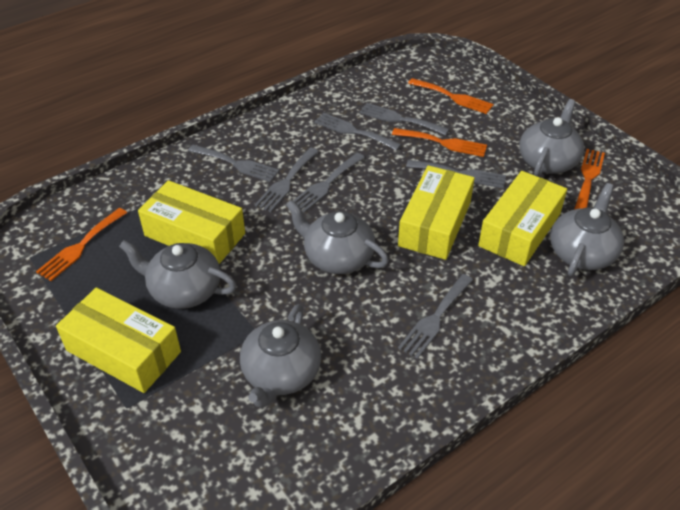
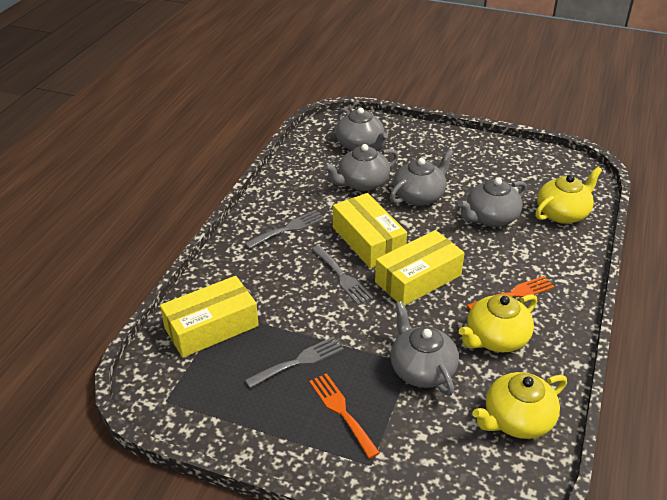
grey fork: [188,145,279,182] [255,147,319,212] [293,153,365,213] [314,113,402,151] [359,103,449,135] [398,274,473,359] [406,160,506,189] = 7 -> [245,210,325,249] [245,336,344,388] [312,245,373,305] = 3
orange fork: [36,208,127,281] [392,128,487,157] [408,78,493,114] [574,149,605,209] = 4 -> [309,373,380,459] [466,276,555,310] = 2
yellow box: [56,287,181,393] [138,180,245,264] [398,165,475,260] [478,171,567,266] = 4 -> [160,276,259,358] [333,193,407,268] [375,230,465,306] = 3
yellow teapot: none = 0 -> [459,294,537,352] [472,372,567,439] [535,167,602,224] = 3

